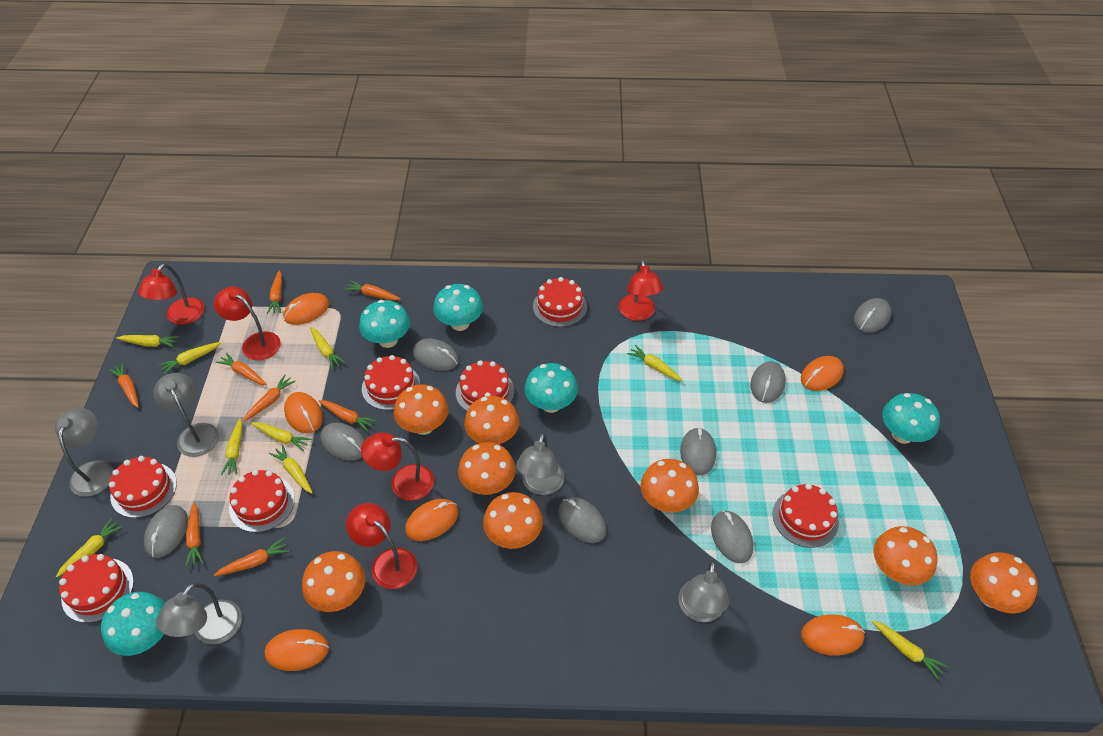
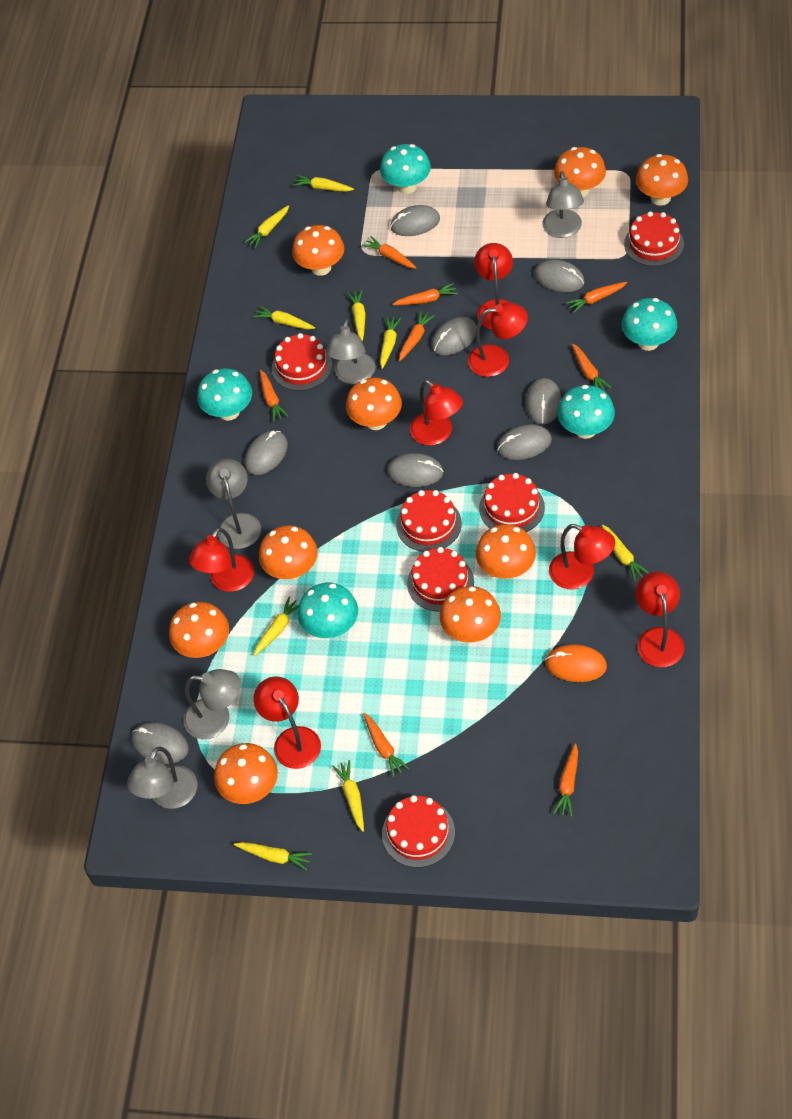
orange mouse: [265,629,329,671] [283,293,329,325] [284,392,323,433] [405,499,458,541] [801,356,844,391] [801,614,865,656] = 6 -> [545,644,607,682] = 1
orange mushroom: [302,551,365,612] [394,385,449,435] [458,442,516,495] [464,396,519,445] [483,492,543,549] [640,459,699,513] [873,526,938,585] [970,552,1038,613] = 8 -> [169,602,229,658] [214,743,278,804] [259,525,318,580] [292,225,344,276] [346,378,402,430] [440,586,501,643] [476,524,536,579] [554,147,606,197] [636,154,688,206] = 9
red cake: [59,554,134,623] [109,456,177,518] [229,470,295,532] [362,355,420,410] [456,360,514,411] [533,277,587,327] [773,483,839,548] = 7 -> [272,333,332,391] [382,795,455,868] [396,490,462,552] [407,547,474,612] [479,473,545,532] [624,211,684,266] = 6
red lamp: [138,263,204,325] [214,287,281,360] [346,503,417,589] [361,432,434,501] [619,260,663,321] = 5 -> [189,528,254,592] [253,676,321,769] [410,380,463,446] [468,303,528,377] [474,243,513,330] [549,524,615,589] [635,572,684,667] = 7

